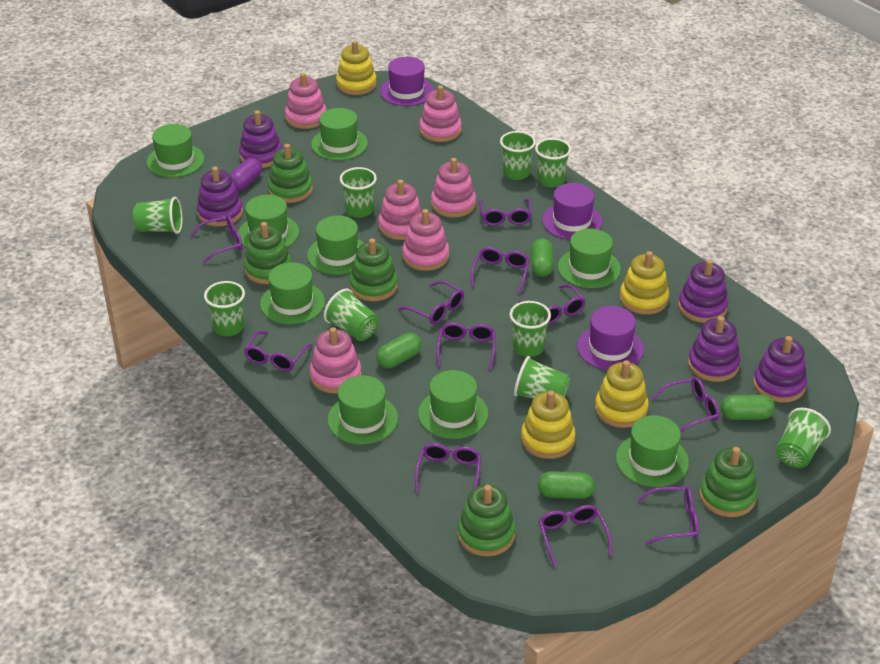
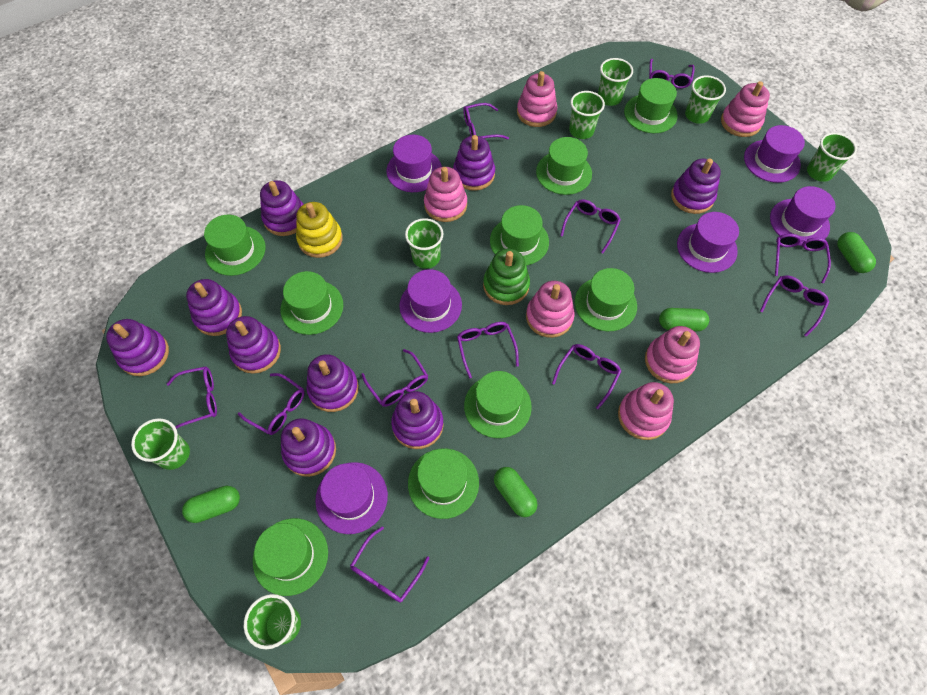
green cup: [133,197,182,234] [204,281,245,336] [324,289,379,341] [340,167,377,218] [500,131,536,180] [509,301,551,357] [514,356,570,399] [535,138,571,188] [776,408,831,468] = 9 -> [131,418,190,470] [244,594,301,649] [405,218,443,269] [569,91,605,139] [598,58,633,106] [685,75,726,124] [807,133,857,182] = 7
green stacking toy: [244,222,292,284] [268,144,313,203] [350,238,398,301] [458,485,515,557] [699,447,758,517] = 5 -> [483,249,530,305] = 1
purple capsule: [230,158,262,191] = 1 -> none = 0
purple hat: [380,57,434,106] [542,183,603,240] [577,306,644,370] = 3 -> [315,462,388,534] [386,135,442,192] [399,269,462,333] [677,212,739,273] [744,125,805,183] [770,186,835,246] = 6
purple stacking toy: [197,166,243,227] [239,110,282,168] [678,259,728,323] [688,316,740,382] [753,336,807,402] = 5 -> [106,319,169,376] [186,279,242,336] [226,316,281,374] [260,180,304,236] [281,418,336,477] [307,354,359,412] [391,391,443,449] [453,135,495,191] [671,158,721,214] = 9
yellow stacking toy: [336,40,377,95] [521,390,575,459] [595,360,649,428] [620,251,669,315] = 4 -> [296,202,342,258] = 1

